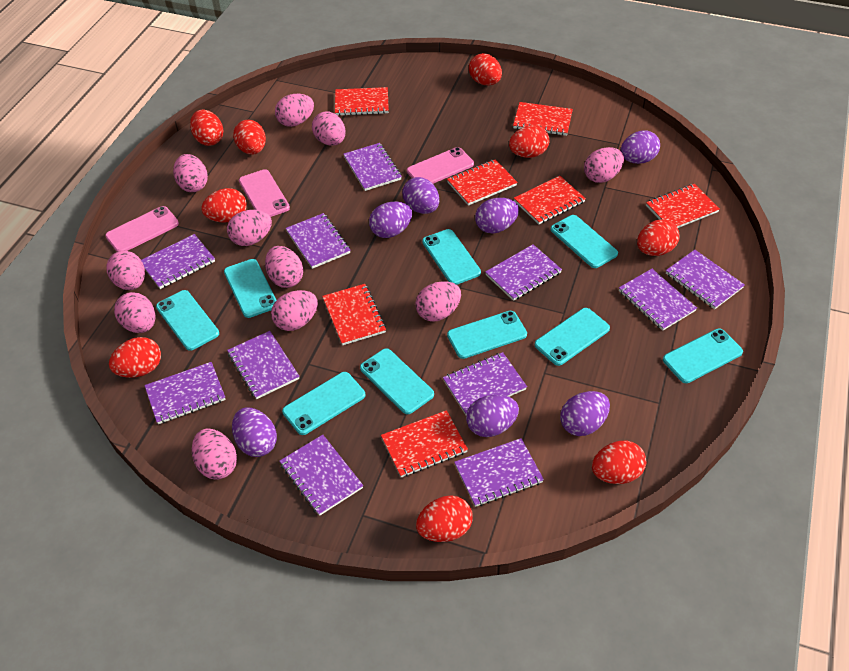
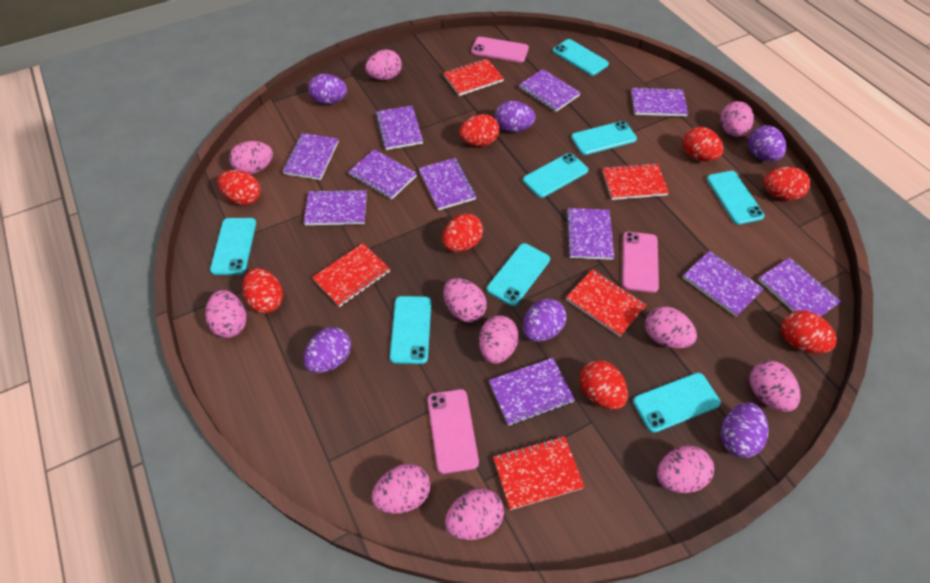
purple egg: [232,407,277,457] [369,202,412,238] [402,177,439,214] [466,395,519,437] [475,198,519,234] [560,391,610,436] [620,130,660,164] = 7 -> [303,327,351,373] [308,74,347,104] [495,101,535,132] [523,298,567,342] [721,402,768,458] [748,125,786,162] = 6
red egg: [109,337,161,378] [190,110,224,146] [201,188,247,222] [233,120,266,155] [416,496,473,542] [469,53,502,85] [509,125,549,158] [592,441,646,484] [637,219,680,256] = 9 -> [217,170,261,205] [242,268,283,313] [442,213,483,252] [459,114,499,146] [580,360,628,410] [682,127,724,161] [763,167,810,201] [781,310,837,354] = 8
red notebook: [322,284,386,345] [335,87,389,116] [381,410,468,478] [447,159,517,206] [513,102,573,136] [514,176,586,224] [646,184,720,228] = 7 -> [312,243,390,307] [443,59,504,96] [493,436,585,510] [566,269,647,337] [602,163,669,200] = 5
turquoise phone: [156,290,219,351] [224,259,276,318] [282,372,365,435] [360,348,434,414] [422,229,481,285] [447,311,527,359] [535,308,610,366] [551,215,618,268] [663,329,743,383] = 9 -> [210,218,256,275] [390,296,431,364] [487,243,550,306] [523,153,588,198] [553,39,609,76] [571,121,637,155] [633,373,721,433] [706,171,765,225] = 8

